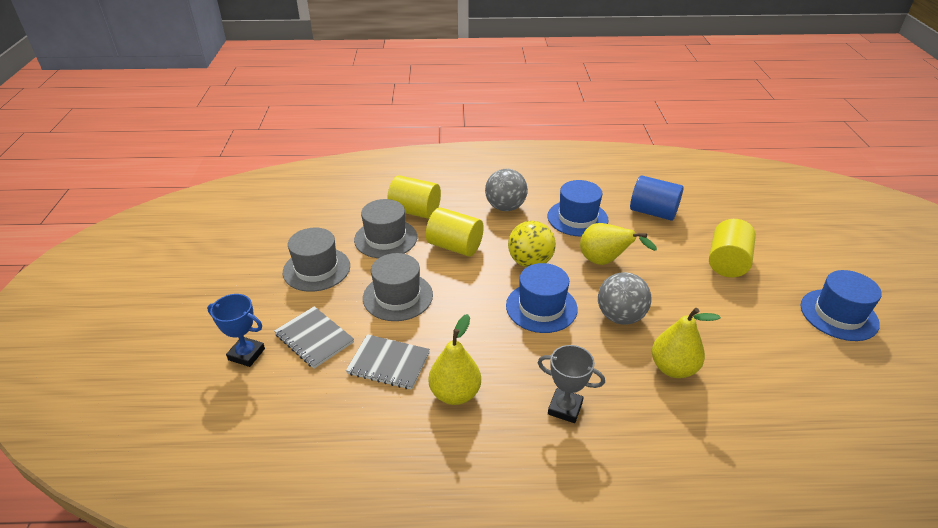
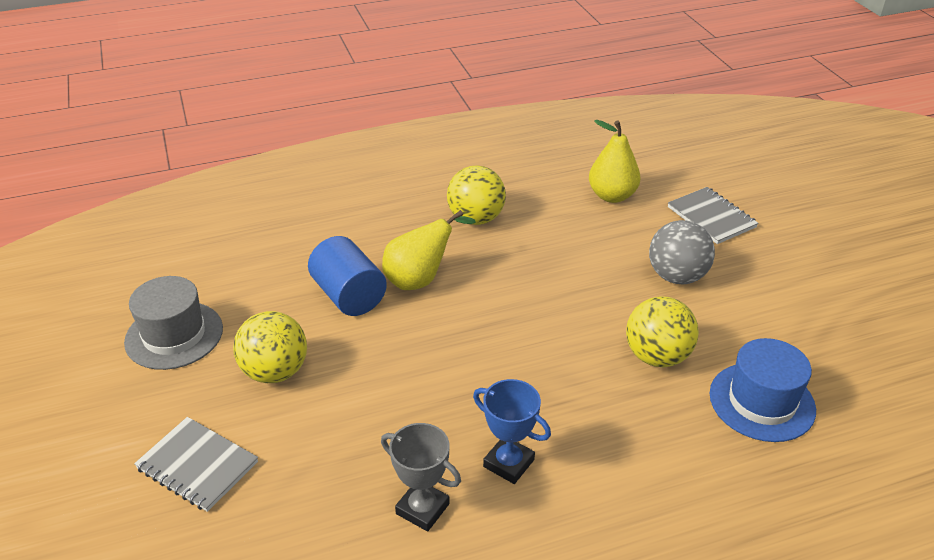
blue hat: [506,263,578,333] [548,180,609,237] [800,270,882,341] = 3 -> [710,338,816,442] = 1
grey ball: [485,169,528,211] [598,272,652,325] = 2 -> [649,220,715,284] = 1
grey hat: [283,228,350,292] [354,199,417,258] [363,253,433,321] = 3 -> [124,276,223,370] = 1
yellow ball: [508,221,556,267] = 1 -> [233,311,307,383] [447,165,506,225] [626,296,699,367] = 3
yellow cylinder: [387,175,441,219] [426,207,484,256] [709,219,756,277] = 3 -> none = 0
yellow pear: [429,314,481,405] [580,223,657,265] [652,308,721,378] = 3 -> [382,210,476,290] [589,120,640,203] = 2

